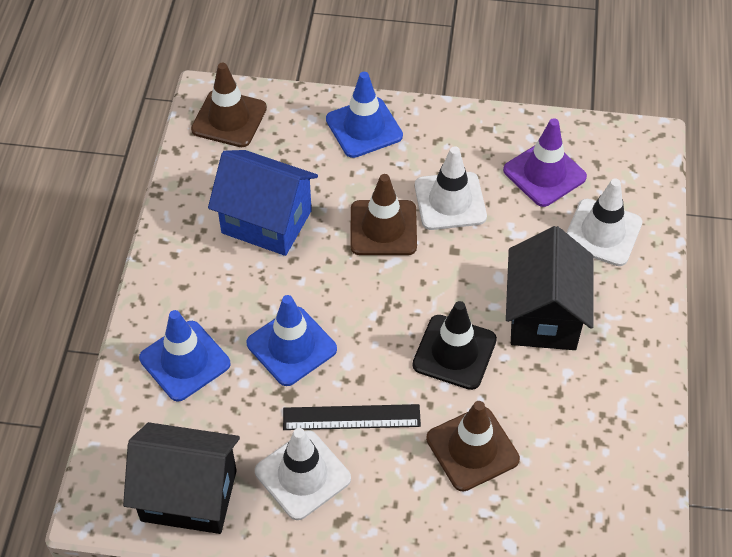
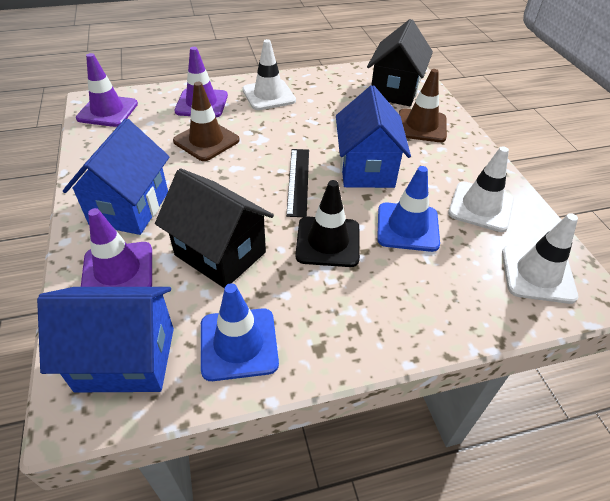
blue house: [208,150,318,256] = 1 -> [37,287,174,392] [63,119,170,235] [336,85,411,188] = 3
blue traffic cone: [139,310,230,402] [247,295,337,386] [326,72,403,158] = 3 -> [201,283,279,381] [377,166,440,252] = 2
brown traffic cone: [191,63,267,147] [350,174,417,255] [426,401,520,492] = 3 -> [173,82,240,161] [399,69,447,142] = 2
purple traffic cone: [503,118,587,207] = 1 -> [76,53,138,127] [81,208,152,287] [174,47,228,117] = 3

